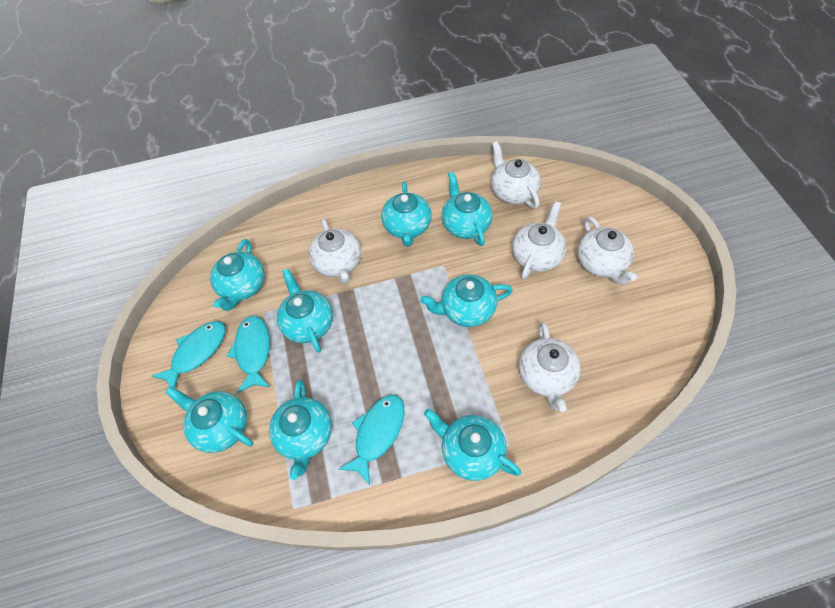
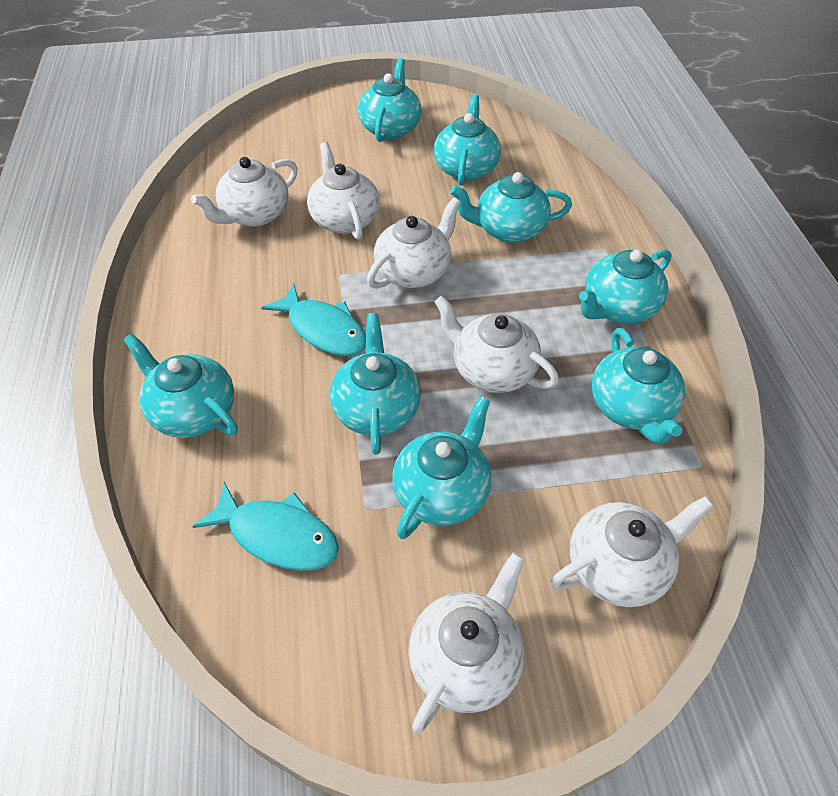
turquoise fish: [152,321,225,388] [227,316,270,393] [339,395,404,485] = 3 -> [192,482,339,571] [261,283,366,356] = 2
white teapot: [309,218,361,284] [491,141,541,209] [512,201,566,279] [519,322,581,412] [577,216,637,285] = 5 -> [191,157,297,227] [307,142,380,240] [367,197,461,289] [408,552,525,733] [434,295,559,393] [550,496,714,607] = 6

